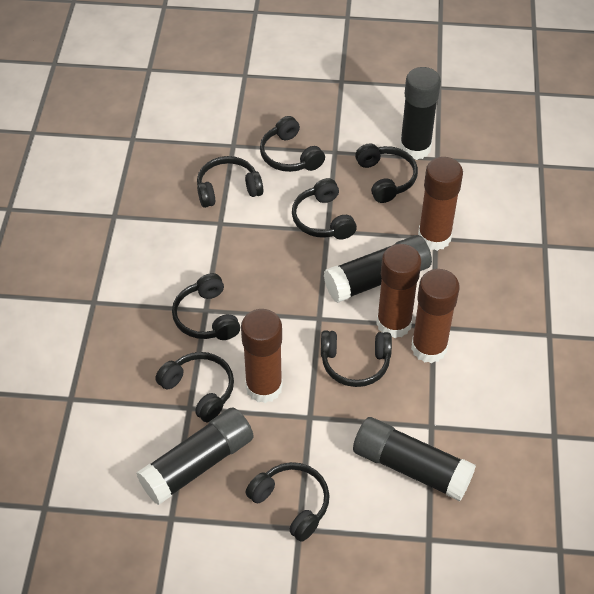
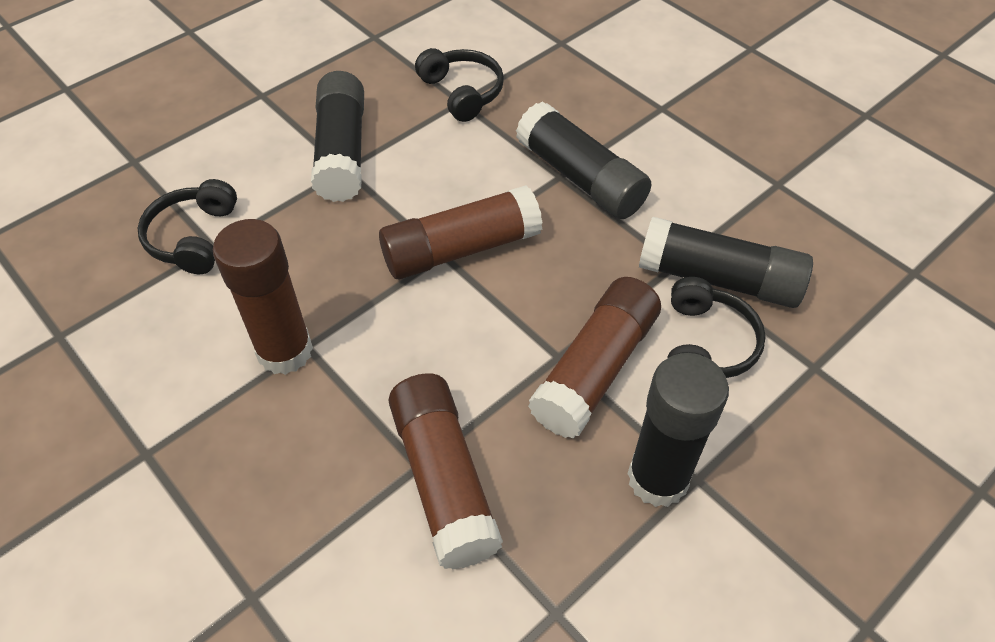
black headphones: [155,352,234,422] [172,273,240,340] [197,156,263,208] [246,462,330,542] [260,116,325,172] [292,178,357,240] [321,330,392,387] [355,143,418,203] = 8 -> [137,179,237,274] [415,48,504,122] [668,277,766,378] = 3

